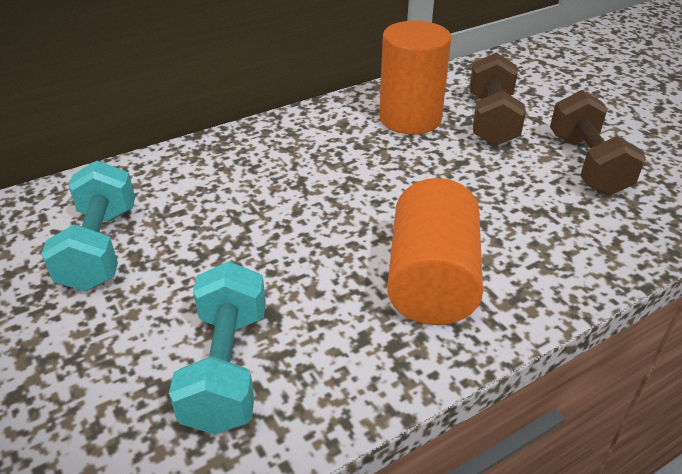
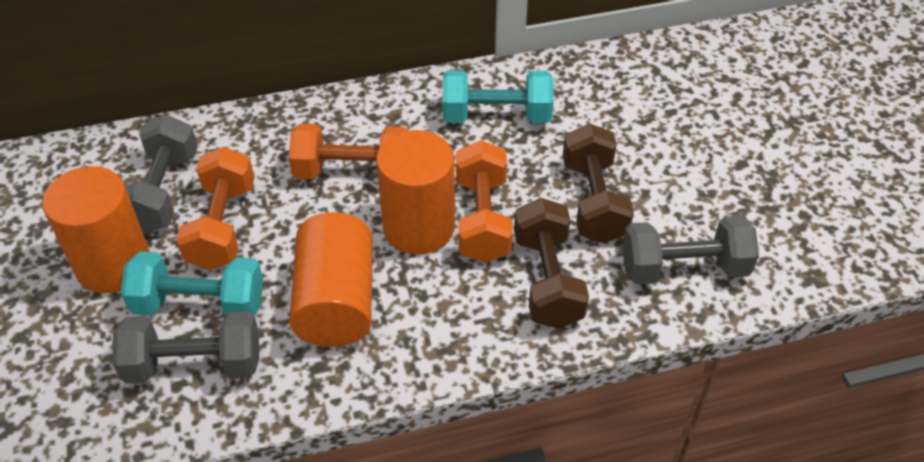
grey dumbbell: none = 0 -> [112,311,259,384] [125,115,198,234] [622,216,759,284] = 3
orange cylinder: [379,21,451,134] [387,178,483,325] = 2 -> [42,166,150,293] [289,212,373,347] [376,130,455,255] = 3
orange dumbbell: none = 0 -> [176,147,254,270] [289,123,408,179] [456,140,513,263] = 3

